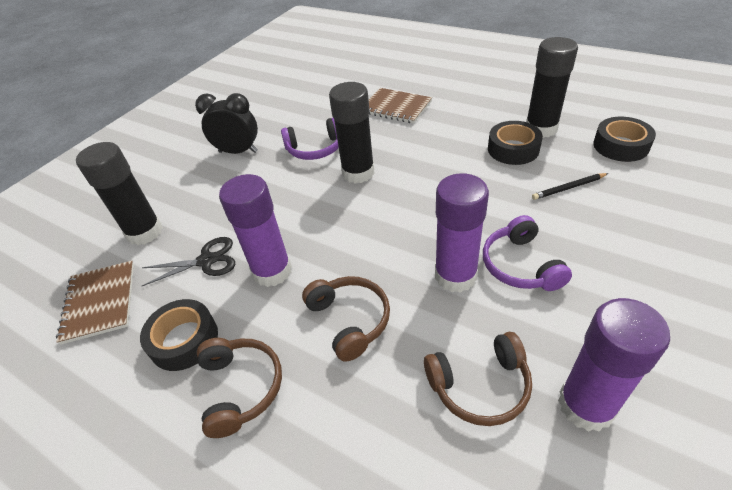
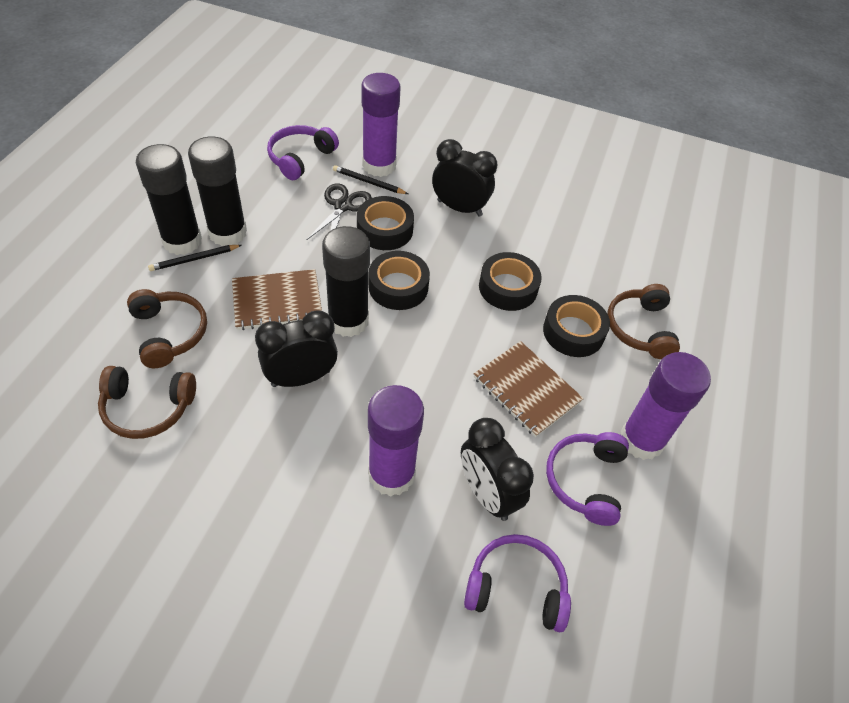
black clock: [195,93,258,154] = 1 -> [255,310,338,387] [432,139,497,217] [461,418,534,521] = 3
black pencil: [532,173,609,200] = 1 -> [148,245,242,271] [333,165,408,194] = 2
black tape: [140,299,218,371] [488,121,543,165] [593,117,656,162] = 3 -> [357,196,414,250] [368,251,430,310] [479,252,542,311] [543,295,610,357] = 4
purple headphones: [281,118,339,160] [483,215,572,291] = 2 -> [267,125,339,180] [464,534,571,632] [546,432,629,526] = 3

